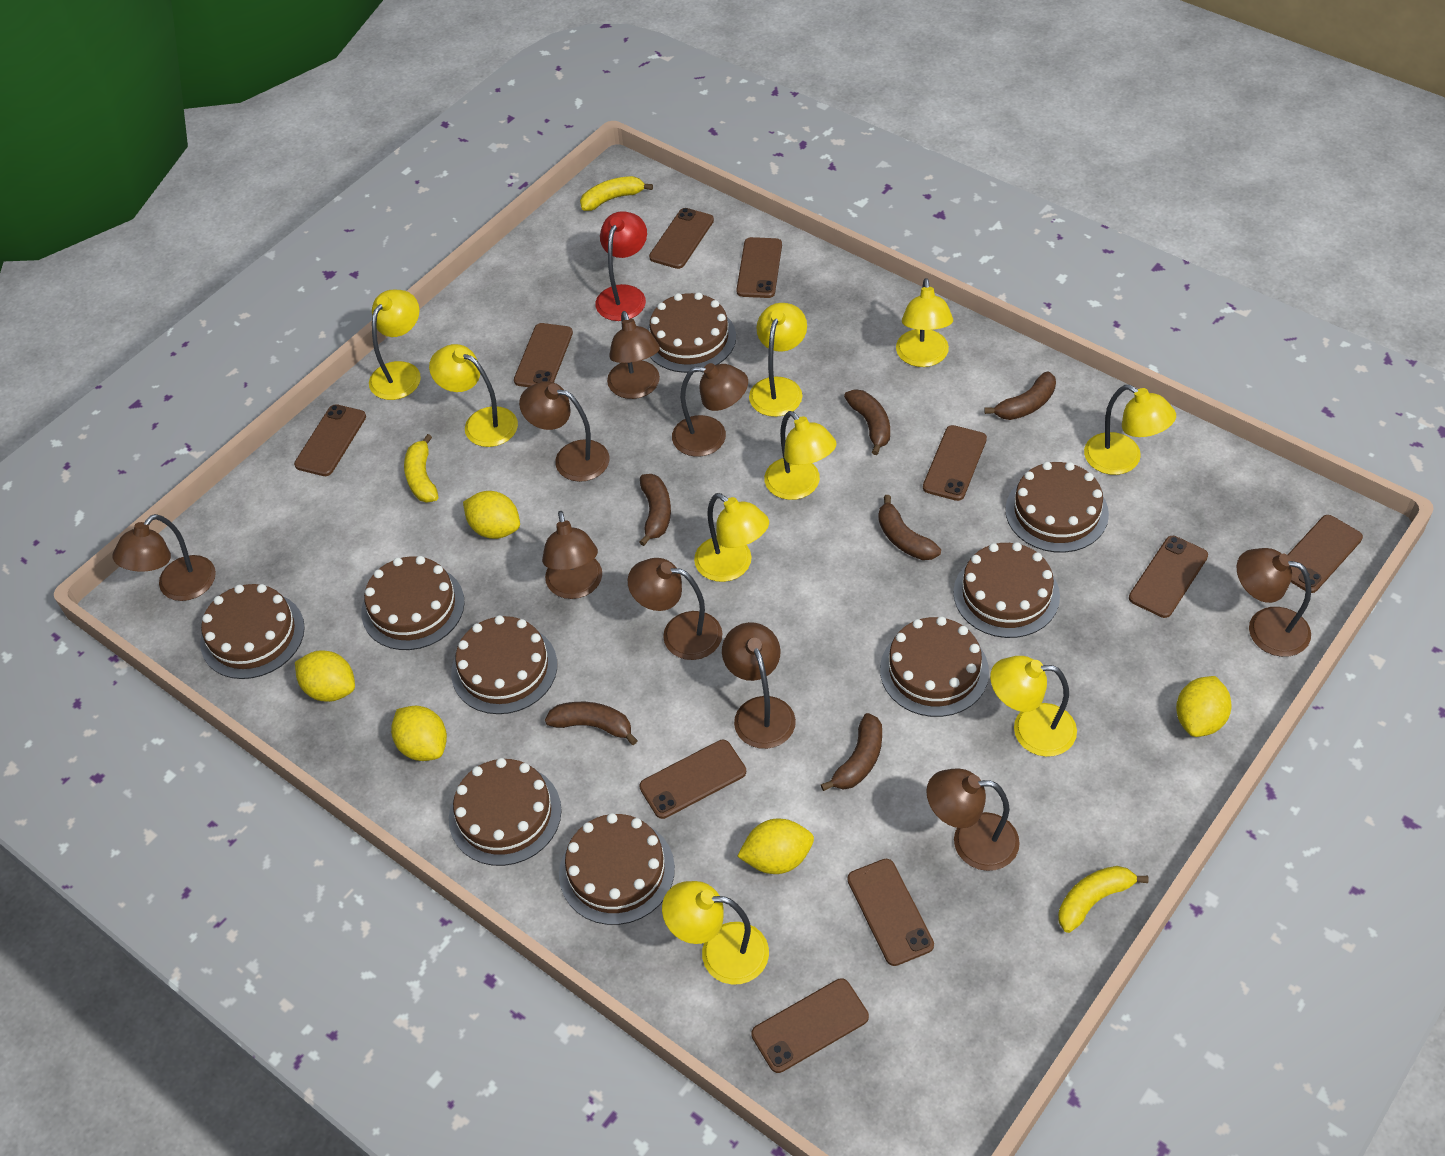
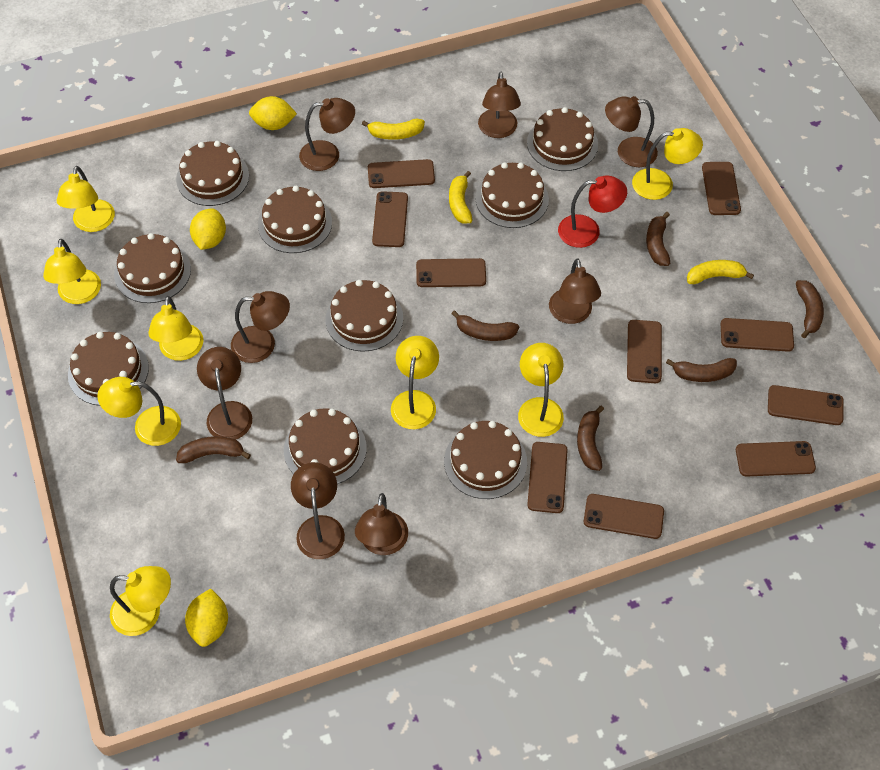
brown lamp: [112,514,216,601] [519,381,609,482] [542,511,602,599] [607,311,660,399] [628,558,723,660] [672,363,748,457] [722,622,796,749] [926,768,1020,871] [1237,548,1311,657] = 9 -> [197,347,252,439] [231,291,290,363] [291,462,345,559] [299,98,355,171] [355,493,408,555] [478,72,521,138] [549,258,601,324] [605,96,658,167] = 8
yellow lamp: [369,290,421,400] [429,344,518,447] [662,881,769,985] [694,493,769,582] [749,303,807,417] [764,411,836,500] [896,278,953,367] [990,656,1077,757] [1084,385,1176,475] = 9 -> [43,239,101,304] [56,166,115,232] [97,377,181,446] [110,566,171,636] [149,296,204,361] [391,336,439,429] [518,343,564,437] [632,128,703,200] = 8
yellow lemon: [295,650,355,702] [391,706,447,761] [463,491,520,539] [737,819,814,874] [1176,676,1232,737] = 5 -> [185,588,228,647] [190,208,226,250] [249,96,297,130] = 3

